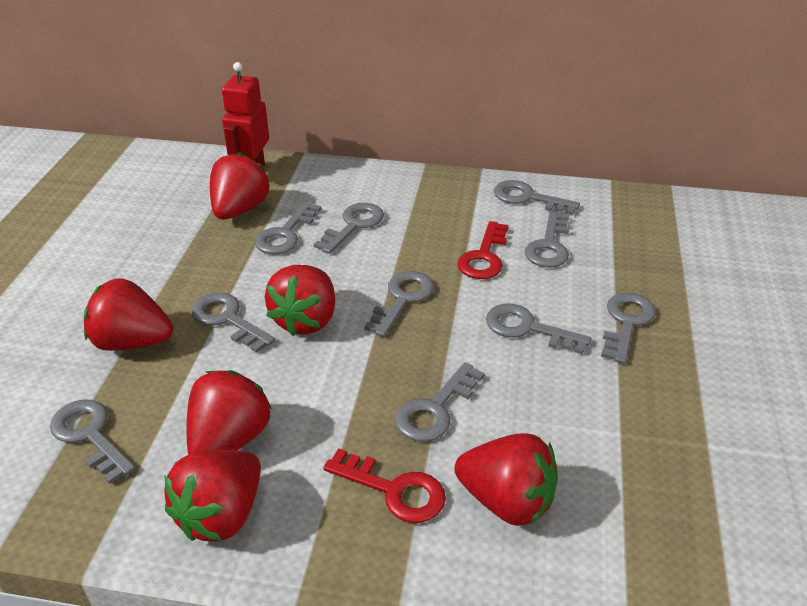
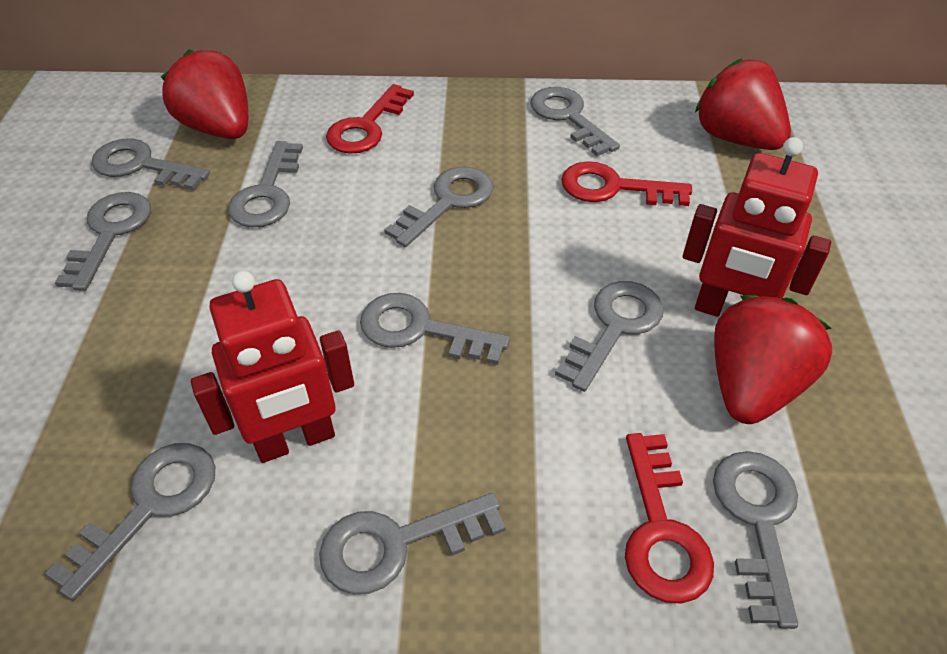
red key: [323,448,446,523] [457,221,509,279] = 2 -> [326,84,414,154] [561,161,692,206] [625,433,714,604] = 3
red robot: [222,62,269,166] = 1 -> [191,271,354,463] [683,137,831,317] = 2
red strawberry: [84,279,173,351] [164,450,261,542] [187,370,272,455] [210,152,270,220] [265,265,335,336] [455,433,558,526] = 6 -> [161,49,248,139] [695,58,791,150] [714,295,832,424] = 3

